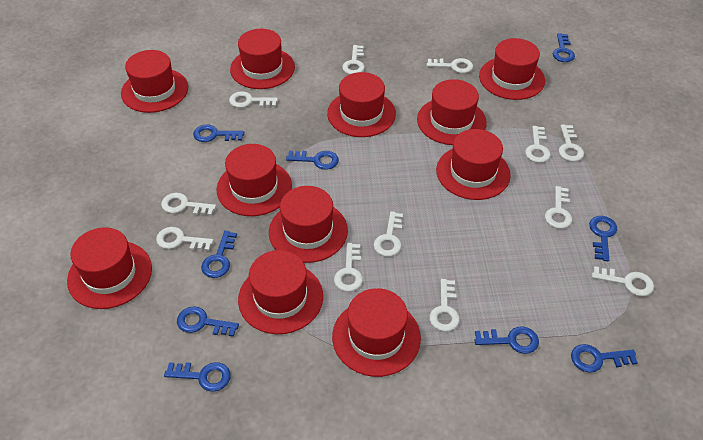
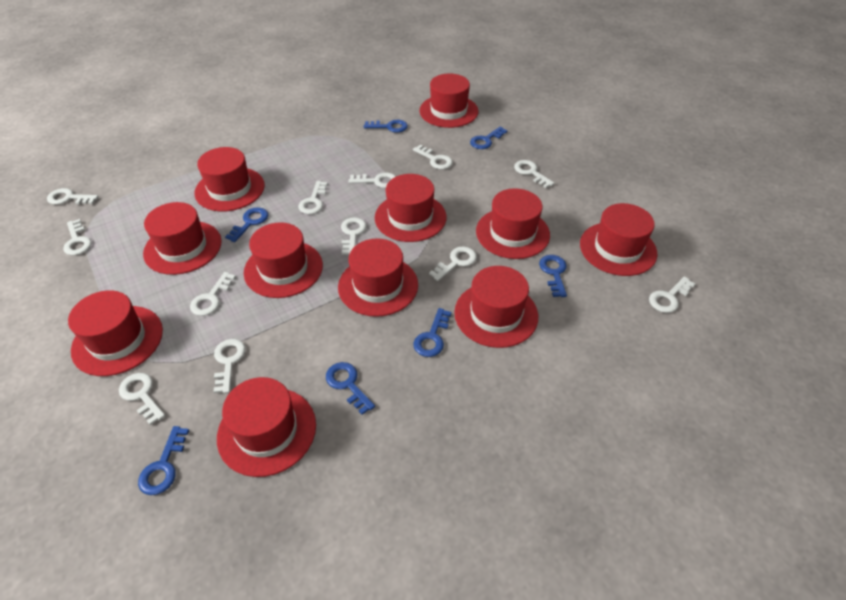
blue key: [164,362,231,392] [177,306,239,337] [193,125,244,142] [201,231,237,278] [286,151,339,170] [475,326,539,354] [553,33,575,62] [571,344,638,373] [589,216,617,261] = 9 -> [138,426,189,495] [225,207,268,242] [326,362,375,415] [364,120,408,133] [413,308,452,357] [470,127,507,149] [539,255,567,297] = 7

